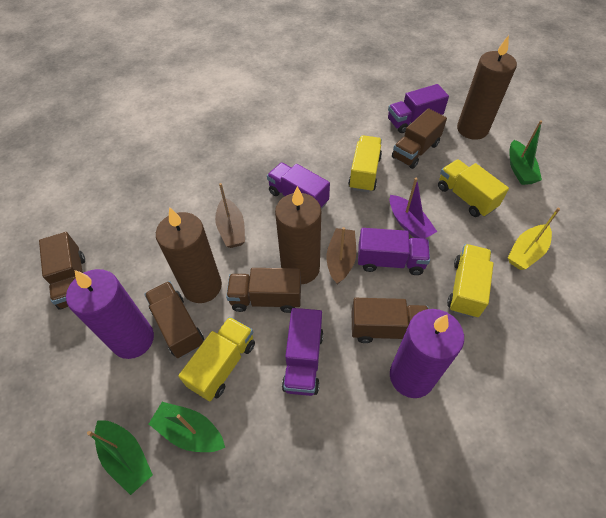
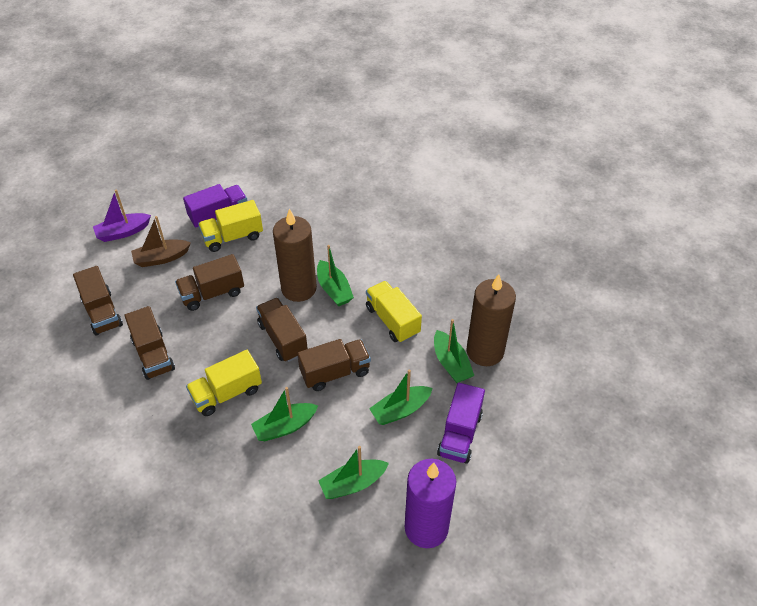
brown boat: [215,183,245,248] [326,227,356,284] = 2 -> [131,216,191,267] = 1
brown candle: [156,207,222,303] [275,186,321,284] [457,35,517,140] = 3 -> [273,209,317,302] [467,274,516,366] = 2
green boat: [87,420,153,495] [149,402,225,452] [509,121,542,185] = 3 -> [251,387,318,441] [317,245,354,306] [318,446,389,499] [369,370,433,425] [434,319,474,383] = 5
purple candle: [66,269,154,359] [390,309,464,398] = 2 -> [405,459,456,548] = 1
purple truck: [267,162,330,209] [282,308,324,396] [358,228,430,275] [388,84,449,133] = 4 -> [183,184,247,228] [437,383,485,464] = 2
yellow boat: [508,208,560,270] = 1 -> none = 0
yellow truck: [178,317,255,401] [348,135,382,192] [438,159,509,217] [447,244,494,318] = 4 -> [186,350,262,416] [198,200,263,252] [366,281,422,343] = 3

